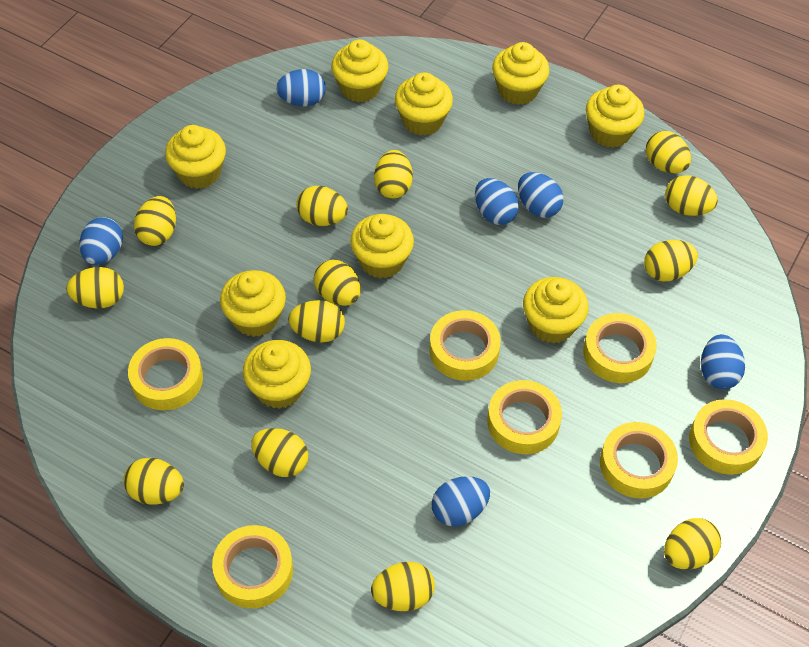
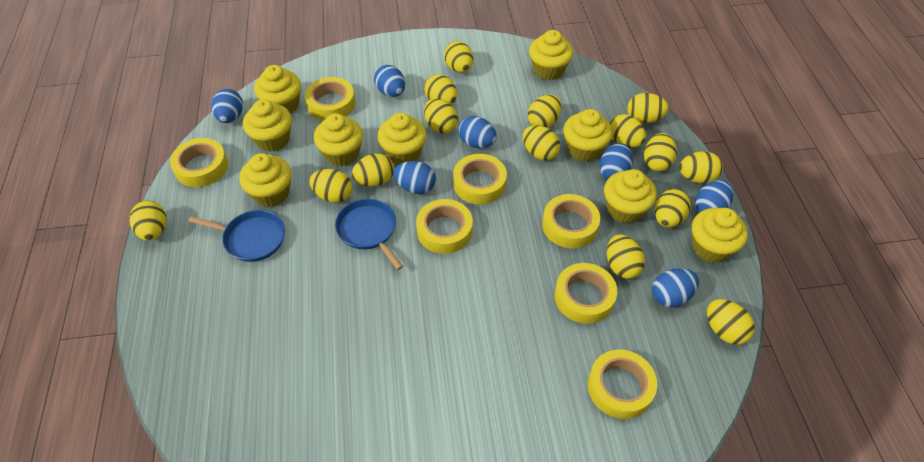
blue egg: [79,217,123,265] [276,69,326,107] [432,476,490,526] [475,178,519,225] [518,172,564,218] [701,334,745,389] = 6 -> [211,89,243,123] [374,65,405,97] [393,161,436,194] [458,116,497,148] [599,143,633,180] [652,268,699,307] [695,180,733,213] = 7
blue pan: none = 0 -> [188,210,285,262] [335,199,403,270] = 2
yellow egg: [66,267,124,309] [124,458,184,505] [134,196,176,246] [251,428,308,477] [288,300,345,343] [296,186,348,226] [314,259,361,306] [371,562,435,611] [374,150,413,199] [644,240,698,282] [646,131,691,174] [664,518,721,569] [665,175,718,216] = 13 -> [129,201,167,241] [309,169,352,203] [352,154,394,187] [424,74,458,105] [424,99,458,134] [444,41,473,73] [523,125,560,160] [528,94,562,128] [607,234,645,279] [610,114,646,148] [627,93,669,123] [644,133,677,171] [655,189,691,227] [679,151,723,184] [707,299,755,345] = 15

